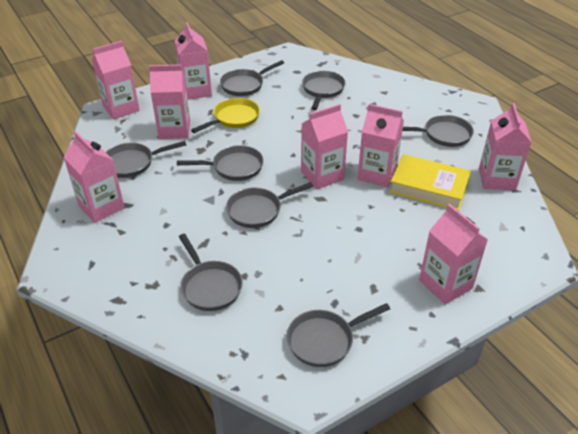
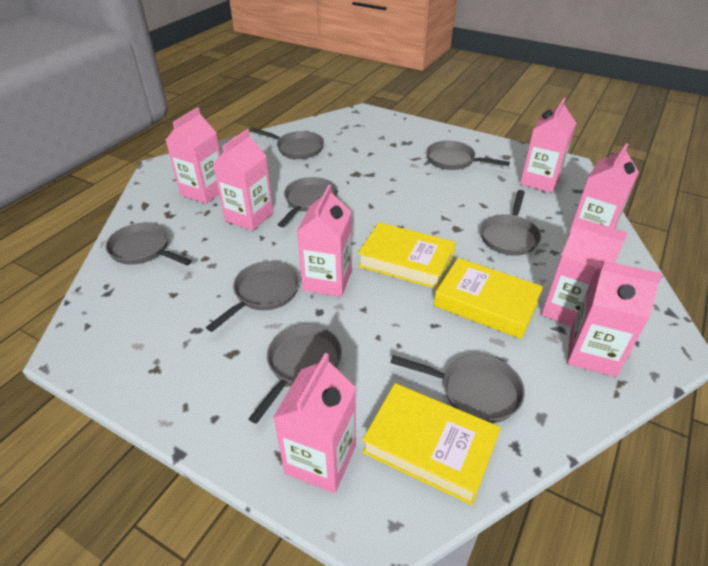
yellow book: [389,154,471,211] = 1 -> [358,222,456,289] [362,383,501,505] [434,258,543,339] = 3
yellow pan: [191,98,260,133] = 1 -> none = 0

